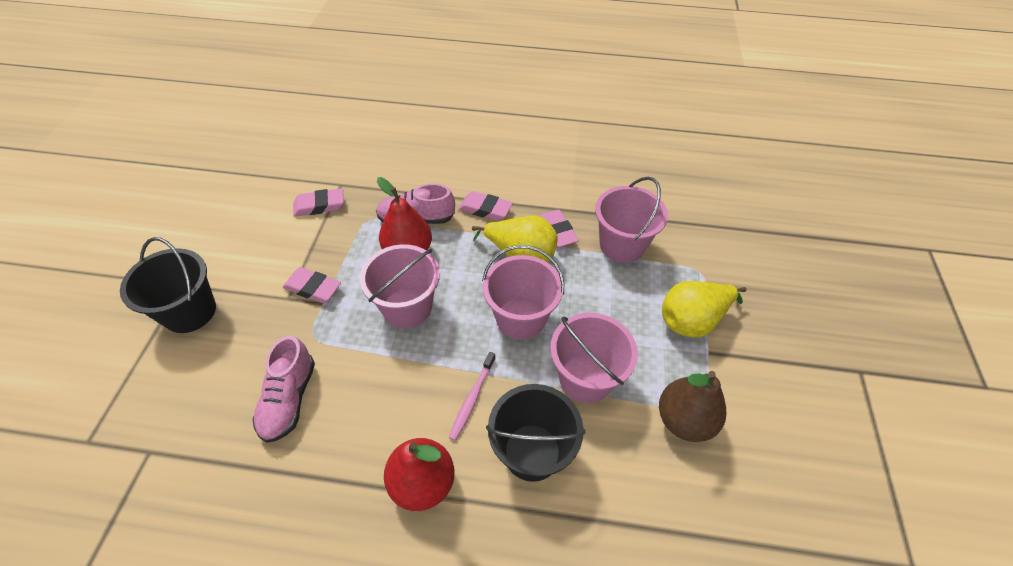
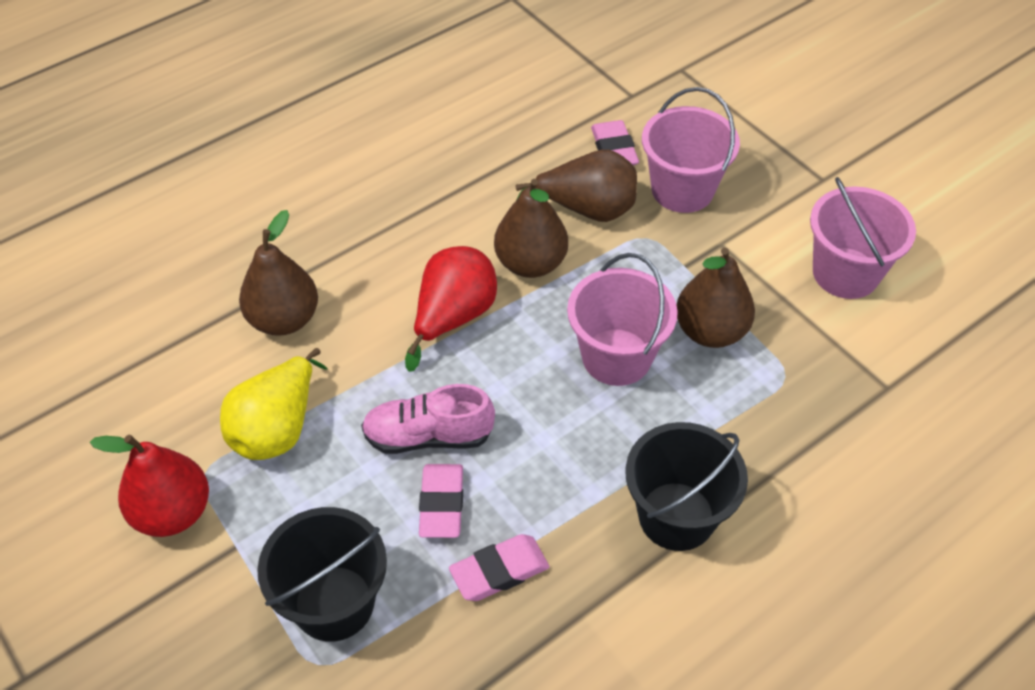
brown pear: [659,371,726,442] = 1 -> [239,210,318,336] [494,179,568,278] [516,149,637,222] [676,248,755,348] = 4
pink bucket: [360,244,440,328] [482,245,564,340] [550,313,638,403] [595,177,668,263] = 4 -> [567,253,678,386] [642,87,740,213] [810,177,916,299] = 3
pink eraser: [283,267,341,303] [293,188,344,217] [459,191,513,221] [538,210,579,248] = 4 -> [419,464,463,538] [449,534,549,601] [591,120,639,165] = 3
pink shoe: [253,336,315,443] [376,184,455,224] = 2 -> [361,384,495,454] = 1
pink toothbrush: [449,352,496,441] = 1 -> none = 0
yellow pear: [472,216,558,262] [662,281,747,338] = 2 -> [220,348,328,460] = 1

